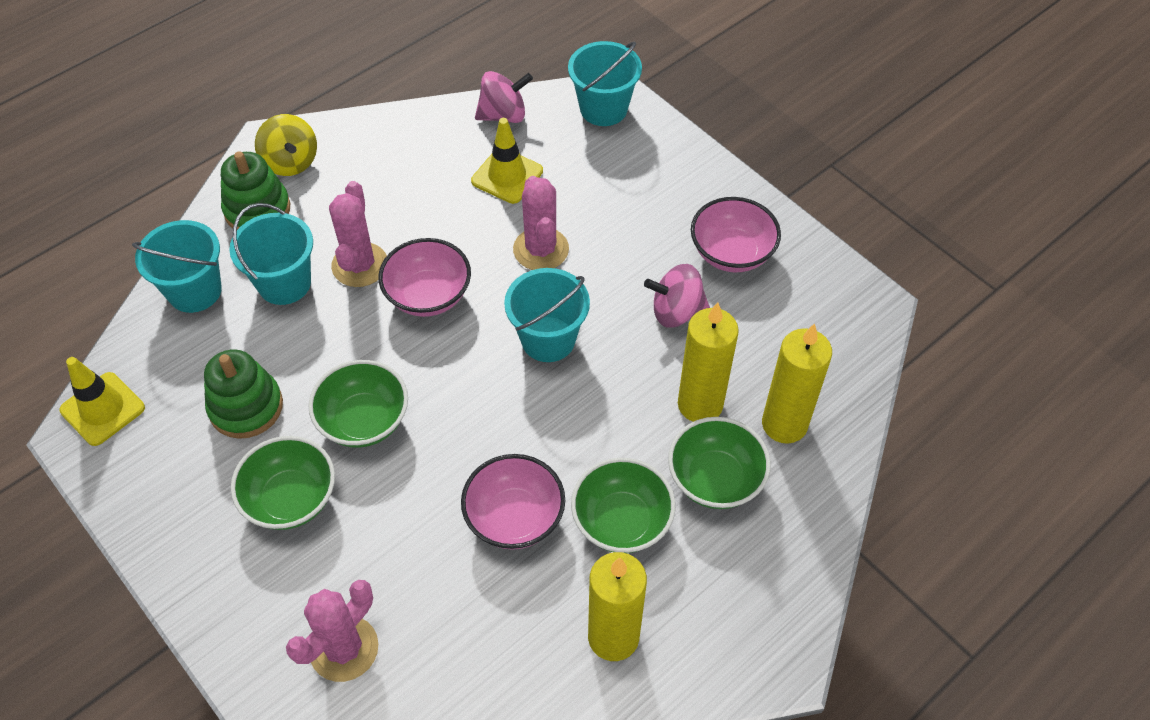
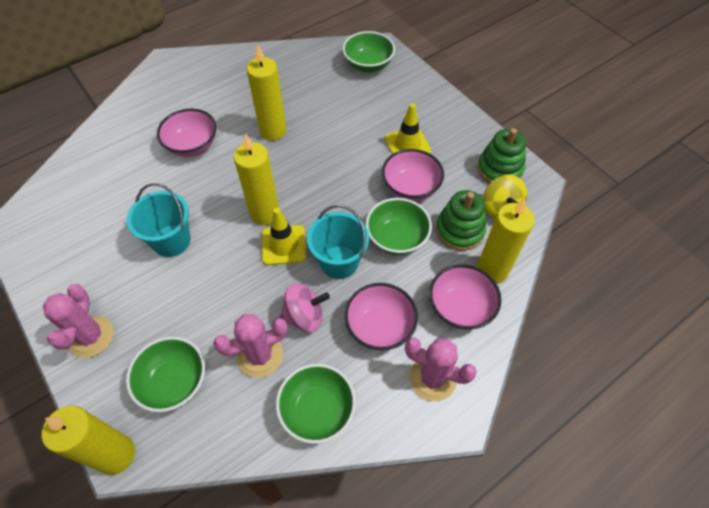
pink bowl: [378,238,471,317] [461,454,565,550] [691,197,781,272] = 3 -> [157,109,217,157] [344,283,418,350] [382,149,444,201] [429,265,502,330] = 4
pink spinning top: [475,71,533,123] [644,264,710,328] = 2 -> [279,283,330,332] = 1
turquoise bucket: [132,220,222,313] [229,203,313,305] [504,268,590,362] [568,41,642,126] = 4 -> [127,183,191,257] [307,205,369,279] = 2
yellow candle: [588,552,647,661] [678,302,739,422] [762,323,832,443] = 3 -> [42,406,135,475] [234,134,279,225] [247,44,286,141] [477,198,535,284] = 4

